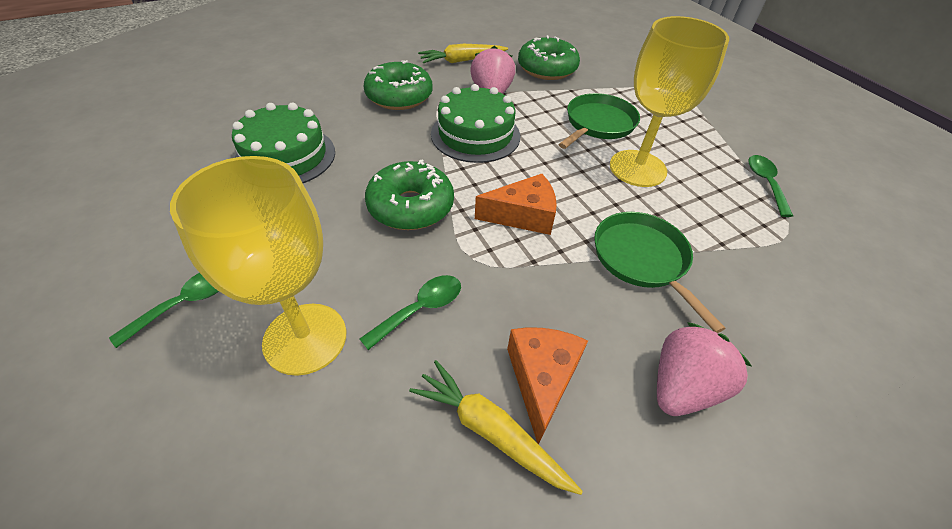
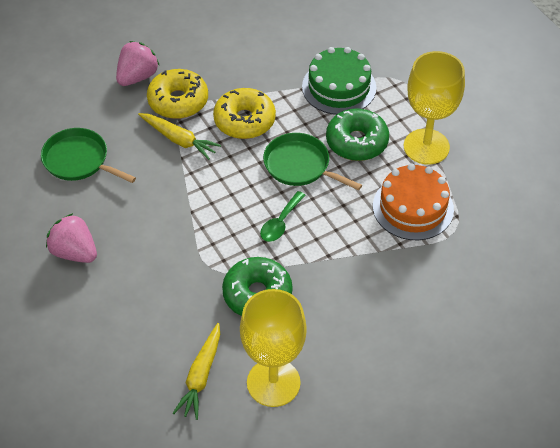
green cake: [232,103,335,183] [431,84,520,163] = 2 -> [302,47,376,115] = 1
green donut: [364,60,433,110] [365,159,454,230] [518,35,580,80] = 3 -> [222,257,293,316] [326,108,389,161] = 2
green spoon: [109,273,219,348] [360,275,461,350] [749,155,793,217] = 3 -> [260,191,306,242] = 1
orange cake: none = 0 -> [373,164,454,240] = 1
orange cheese: [475,174,557,235] [507,327,588,445] = 2 -> none = 0
yellow donut: none = 0 -> [147,69,208,119] [213,88,276,139] = 2

